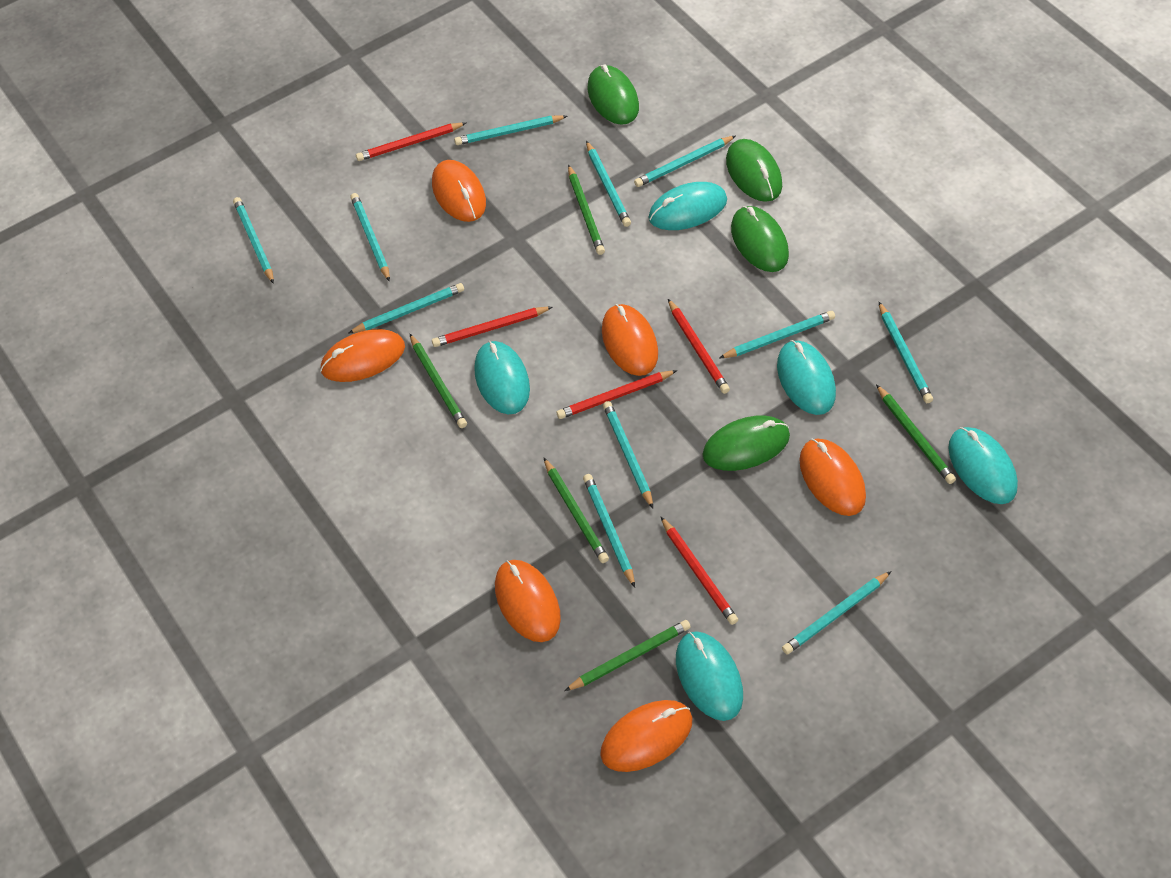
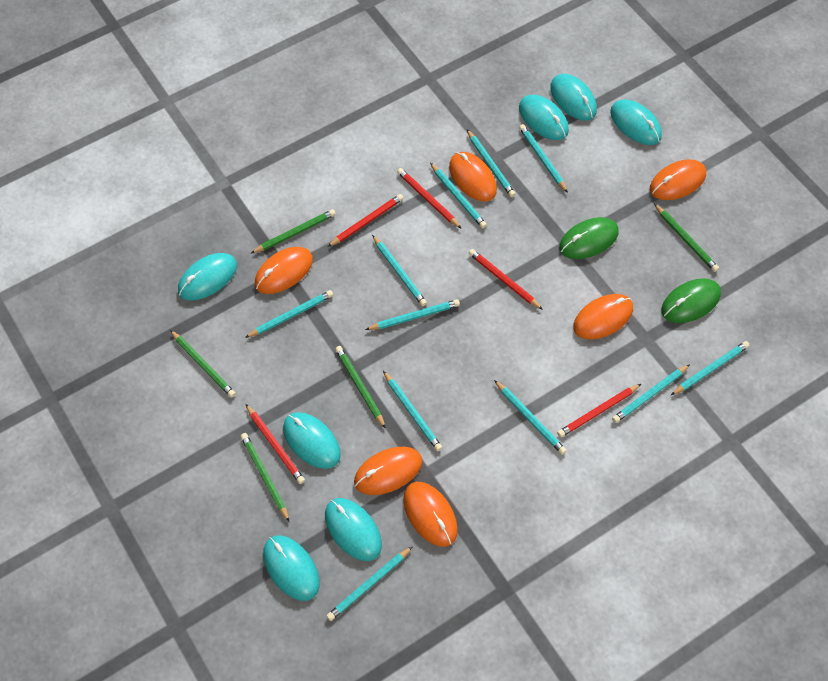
green mouse: [587,64,639,125] [702,416,790,471] [726,139,782,202] [731,206,789,272] = 4 -> [559,217,619,259] [661,278,721,323] = 2
turquoise mouse: [474,341,530,414] [648,182,727,230] [676,631,743,721] [777,340,836,415] [948,427,1018,504] = 5 -> [178,253,237,301] [263,535,320,601] [283,412,341,469] [325,498,382,561] [519,95,569,140] [550,74,597,121] [610,99,662,145] = 7

